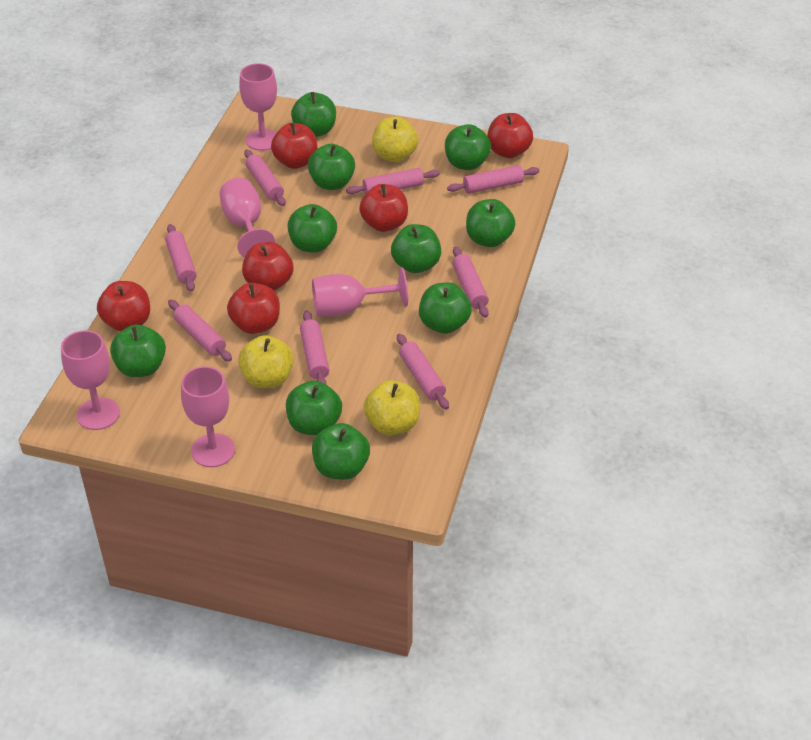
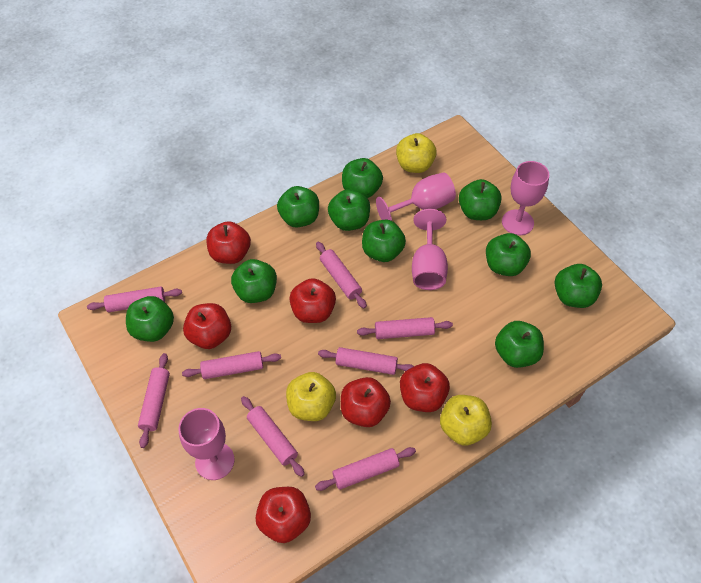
pink goblet: [61,330,120,430] [181,366,235,467] [219,178,275,258] [239,63,277,151] [312,267,408,316] = 5 -> [178,408,235,480] [376,172,456,221] [412,209,448,290] [502,161,549,235] = 4

